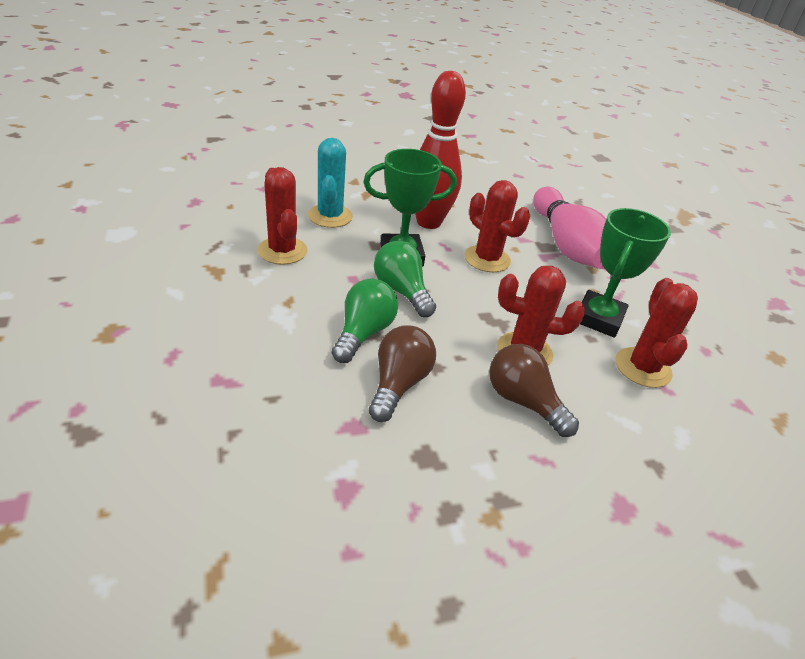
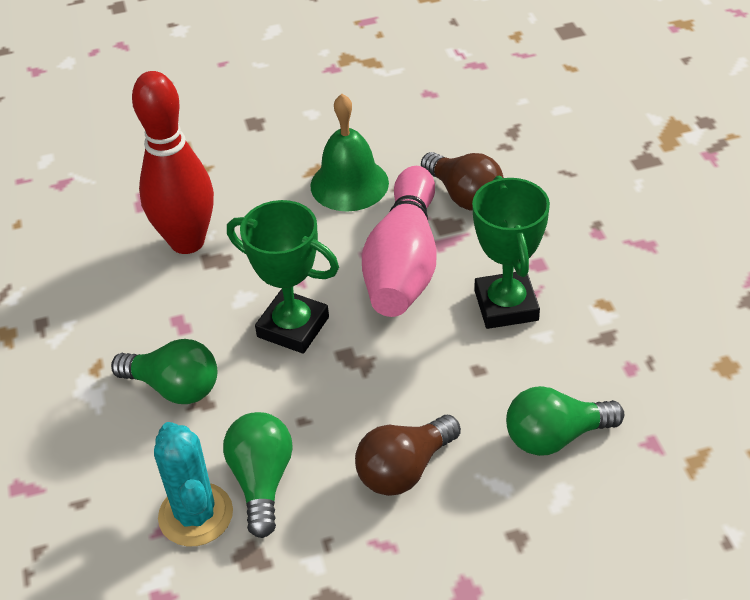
green bell: none = 0 -> [310,94,389,211] = 1
green light bulb: [332,278,398,363] [374,241,436,317] = 2 -> [111,339,217,404] [223,412,293,538] [506,386,624,456] = 3
red cactus: [257,167,308,265] [464,180,530,272] [497,266,585,366] [615,278,698,388] = 4 -> none = 0

